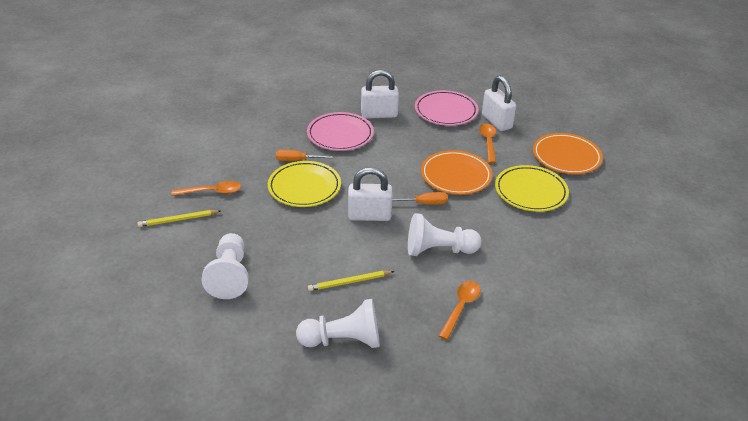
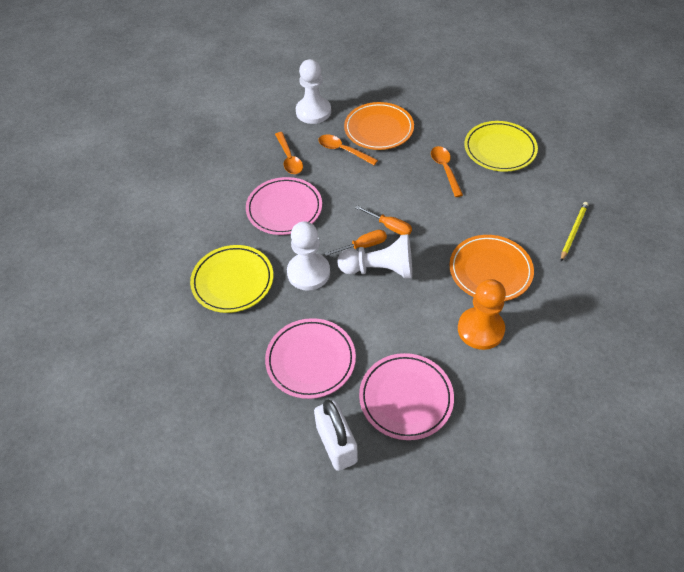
orange pawn: none = 0 -> [458,279,506,350] = 1
pink plate: [307,112,374,151] [415,90,479,126] = 2 -> [246,177,322,235] [265,318,356,399] [359,353,454,440] = 3
white padlock: [348,167,392,221] [361,69,399,119] [482,75,516,131] = 3 -> [314,399,358,471] = 1
yellow pencil: [138,210,221,227] [308,271,395,291] = 2 -> [561,202,589,261] = 1

